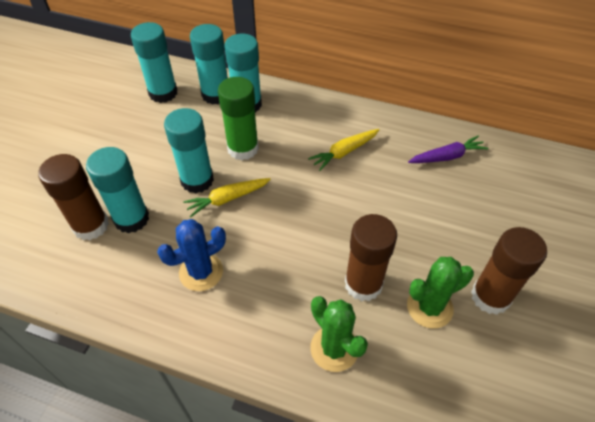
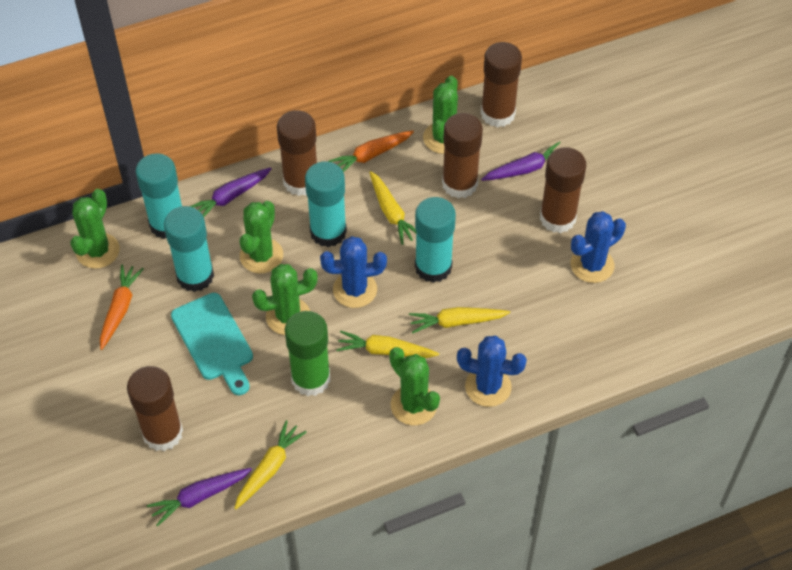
blue cactus: [157,219,226,291] = 1 -> [320,236,387,308] [457,335,527,407] [571,211,626,283] = 3
brown glue stick: [38,154,109,241] [345,214,397,301] [471,227,547,315] = 3 -> [127,366,183,451] [277,110,317,196] [442,113,483,199] [481,42,522,127] [540,147,586,233] = 5
green cactus: [310,296,368,372] [407,257,474,328] = 2 -> [70,189,120,269] [240,201,283,273] [252,264,318,335] [389,347,440,425] [423,76,458,154] = 5
orange carrot: none = 0 -> [100,264,143,350] [328,130,414,172] = 2
purple carrot: [408,135,488,163] = 1 -> [147,468,252,527] [189,167,272,217] [481,142,561,181] = 3
turquoise cutting board: none = 0 -> [171,293,253,395] = 1
turquoise glue stick: [86,147,149,233] [131,22,177,103] [164,108,214,193] [190,24,228,105] [224,34,262,113] = 5 -> [136,153,182,239] [164,206,214,292] [305,161,347,247] [415,197,456,283] = 4
yellow carrot: [183,178,271,217] [308,129,379,171] = 2 -> [234,420,307,510] [336,330,439,358] [370,171,416,245] [409,307,510,333] = 4

